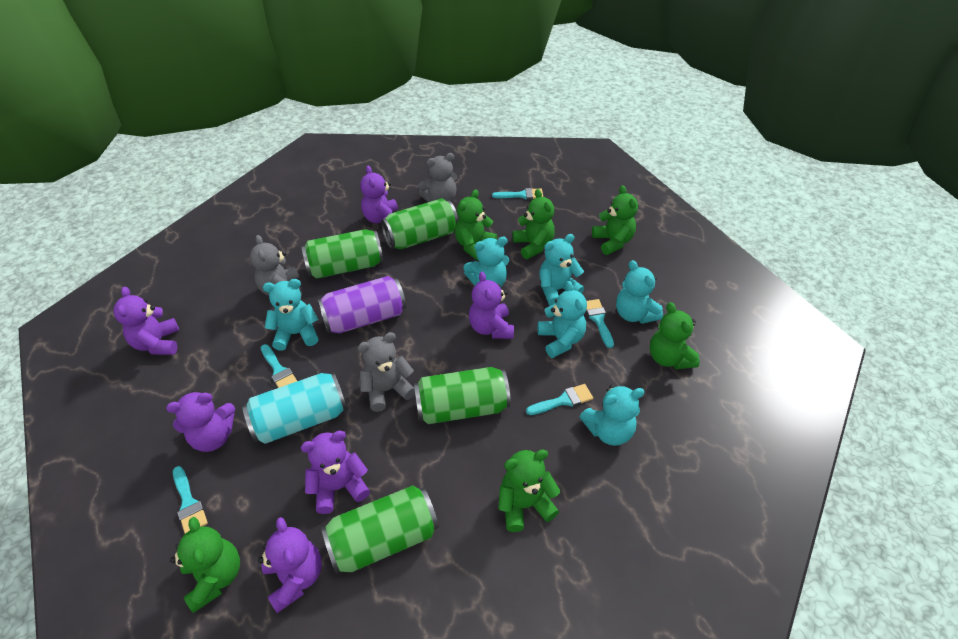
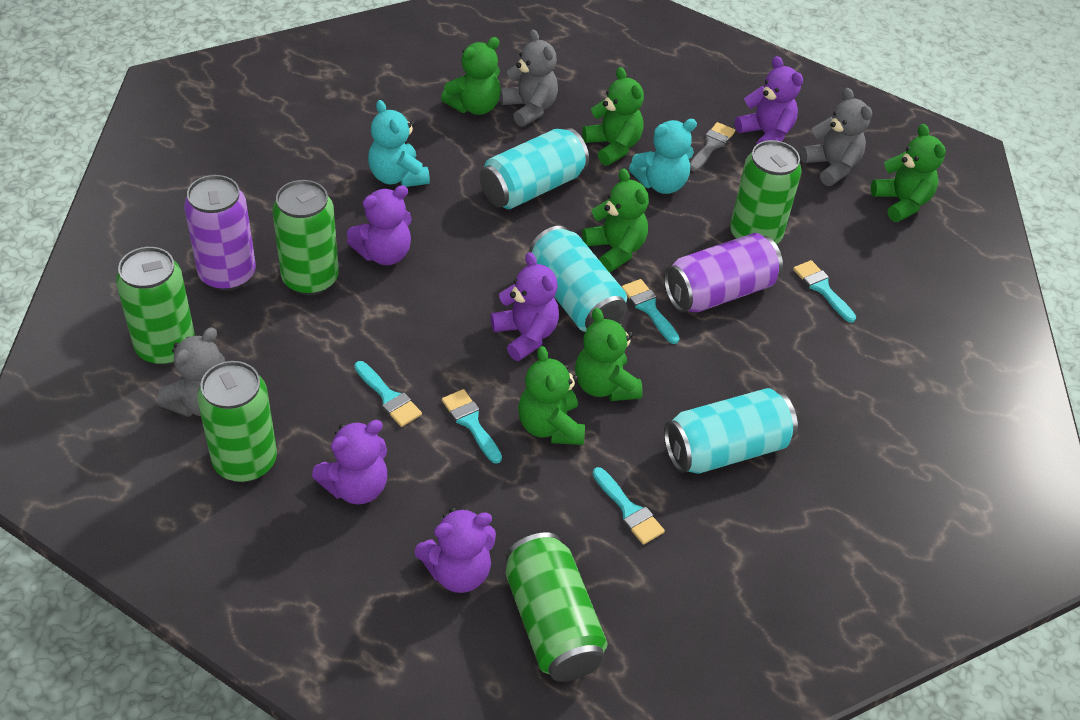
green can: [301,229,383,279] [321,485,439,574] [381,198,458,249] [414,367,511,424] = 4 -> [116,247,195,365] [197,361,277,482] [272,180,339,295] [506,532,608,682] [730,140,802,244] = 5
grey brush: none = 0 -> [690,122,735,171] = 1
purple can: [318,276,406,334] = 1 -> [184,175,256,291] [664,233,783,313] = 2
purple teddy bear: [114,287,179,355] [166,391,235,452] [258,517,322,613] [301,431,370,514] [360,165,398,223] [469,271,514,339] = 6 -> [312,420,387,505] [347,185,412,265] [415,507,496,593] [491,252,559,361] [735,56,803,144] = 5
turquoise can: [242,373,347,444] = 1 -> [480,128,589,209] [529,226,627,332] [664,388,798,474] = 3
turquoise teddy bear: [263,279,318,351] [463,237,510,288] [538,281,587,358] [539,234,584,306] [579,385,645,446] [616,260,663,324] = 6 -> [368,100,430,187] [629,119,697,194] = 2

